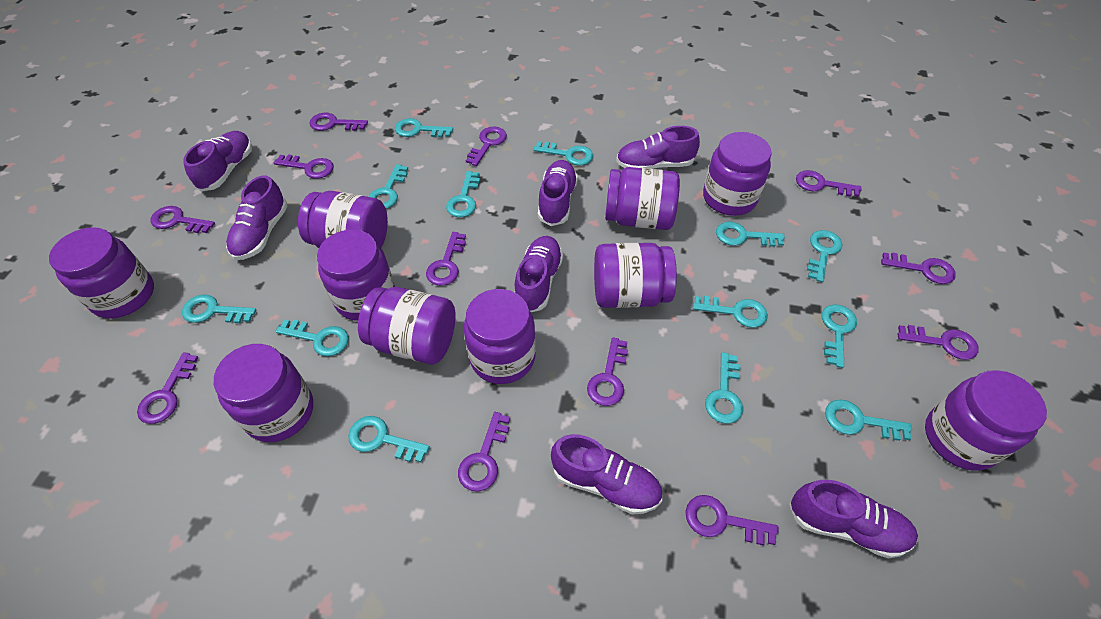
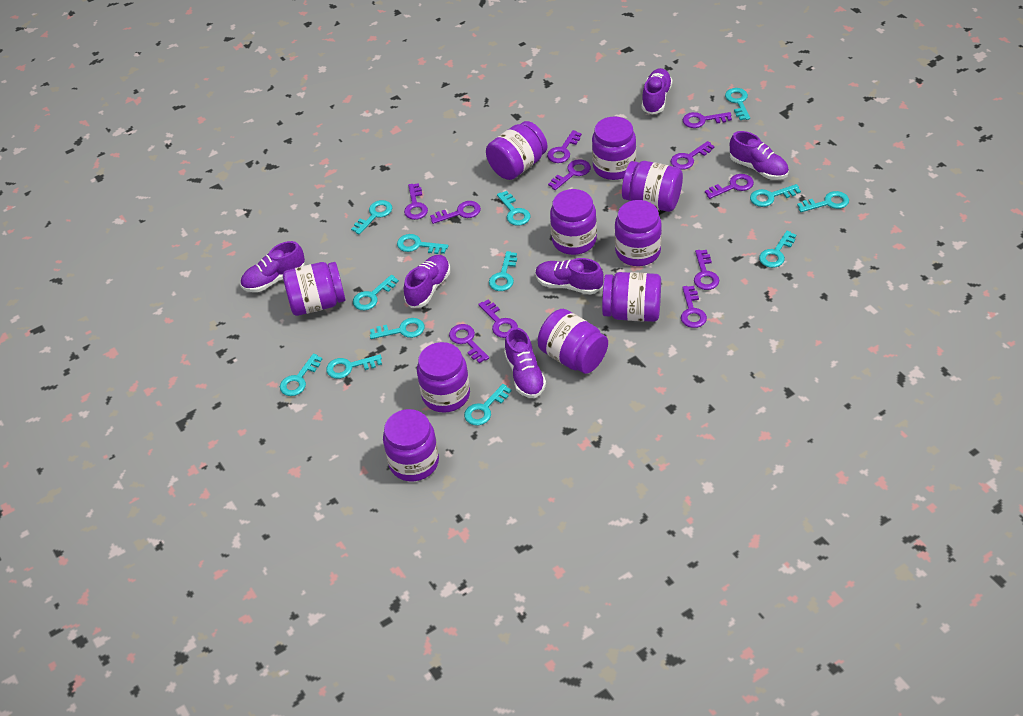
purple key: [137,352,199,424] [150,206,215,233] [274,154,334,179] [310,113,368,131] [426,232,466,286] [458,412,510,492] [466,126,507,166] [587,337,628,406] [685,495,778,545] [796,170,861,197] [881,253,956,284] [897,325,979,360] = 12 -> [404,183,428,220] [430,201,481,224] [449,324,489,363] [478,299,518,338] [547,130,582,163] [548,159,591,190] [671,141,715,170] [681,286,707,328] [683,112,732,128] [694,250,719,290] [705,174,754,199] = 11
purple shoe: [183,131,252,191] [226,175,288,260] [515,236,563,312] [538,160,578,226] [551,434,662,515] [616,126,700,169] [789,480,918,559] = 7 -> [241,241,305,292] [404,255,450,308] [504,327,546,398] [536,258,604,294] [642,68,673,114] [730,131,789,180] = 6

